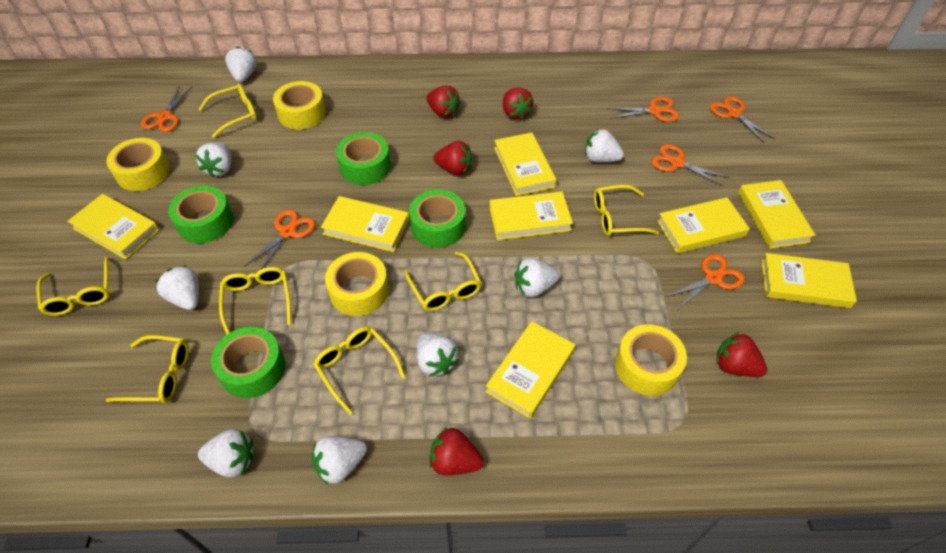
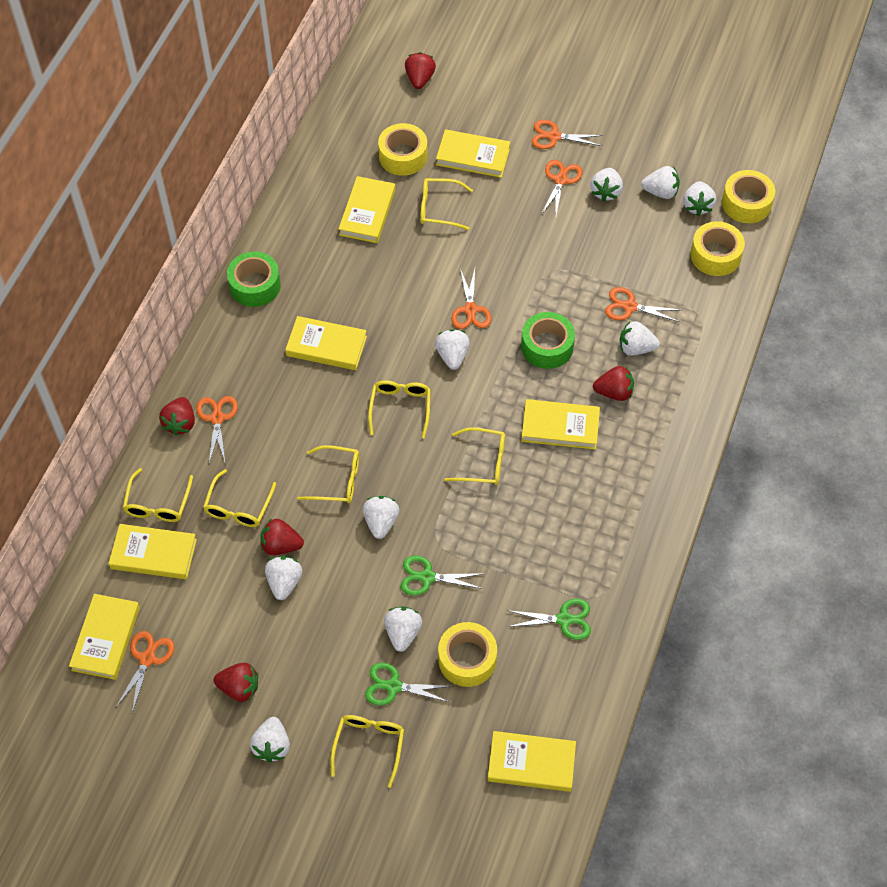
green scissors: none = 0 -> [365,662,452,705] [401,556,483,596] [507,599,591,640] = 3
green tape: [168,186,233,243] [211,327,285,398] [336,132,391,185] [409,190,466,248] = 4 -> [227,251,281,307] [521,312,575,369] = 2
white strawberry: [156,265,199,310] [195,143,231,178] [198,429,253,478] [225,47,257,82] [312,436,367,485] [417,333,459,377] [514,258,559,297] [585,129,624,162] = 8 -> [250,717,290,763] [265,556,302,600] [363,496,399,539] [384,606,422,652] [435,329,470,370] [590,168,623,202] [620,321,660,356] [641,166,680,199] [683,181,716,216] = 9
yellow book: [67,194,159,260] [321,196,409,252] [485,321,575,418] [489,191,573,240] [494,132,556,196] [657,197,750,253] [738,180,815,249] [762,253,857,308] = 8 -> [69,594,140,680] [108,524,197,579] [285,316,367,370] [339,176,395,243] [436,129,510,178] [488,731,576,792] [521,399,600,450] = 7

